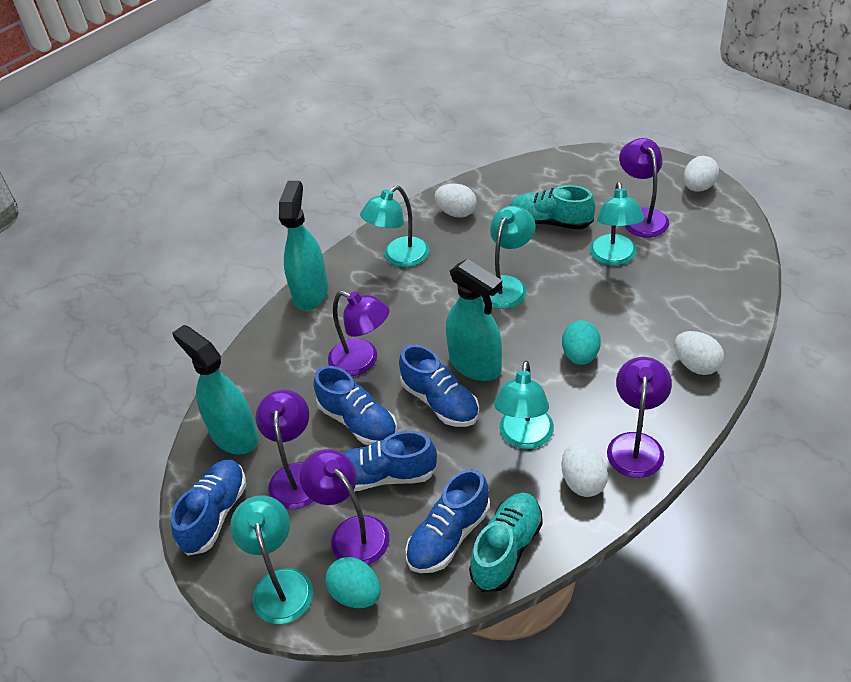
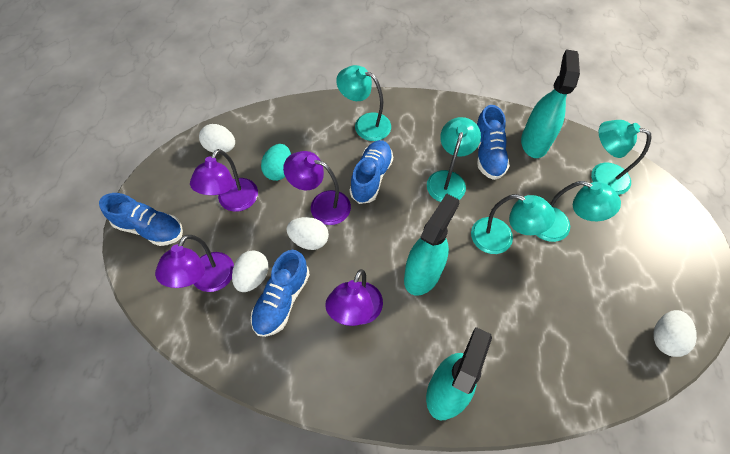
blue shoe: [171,459,246,556] [313,366,397,445] [343,431,437,491] [399,344,479,427] [406,469,490,573] = 5 -> [99,193,183,246] [251,250,310,337] [350,140,393,204] [476,105,510,180] = 4
purple lamp: [256,390,314,509] [300,449,390,565] [328,291,390,376] [607,357,672,478] [619,138,669,238] = 5 -> [155,235,234,292] [190,149,258,212] [283,151,351,225] [325,269,383,326] = 4
turquoise egg: [326,557,381,608] [562,320,601,365] = 2 -> [261,144,291,181] = 1
turquoise shoe: [469,493,543,592] [509,185,595,230] = 2 -> none = 0

